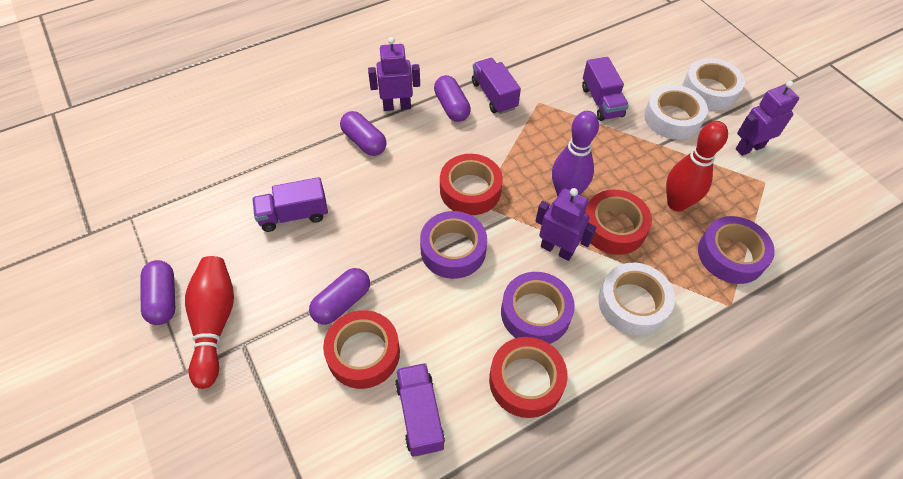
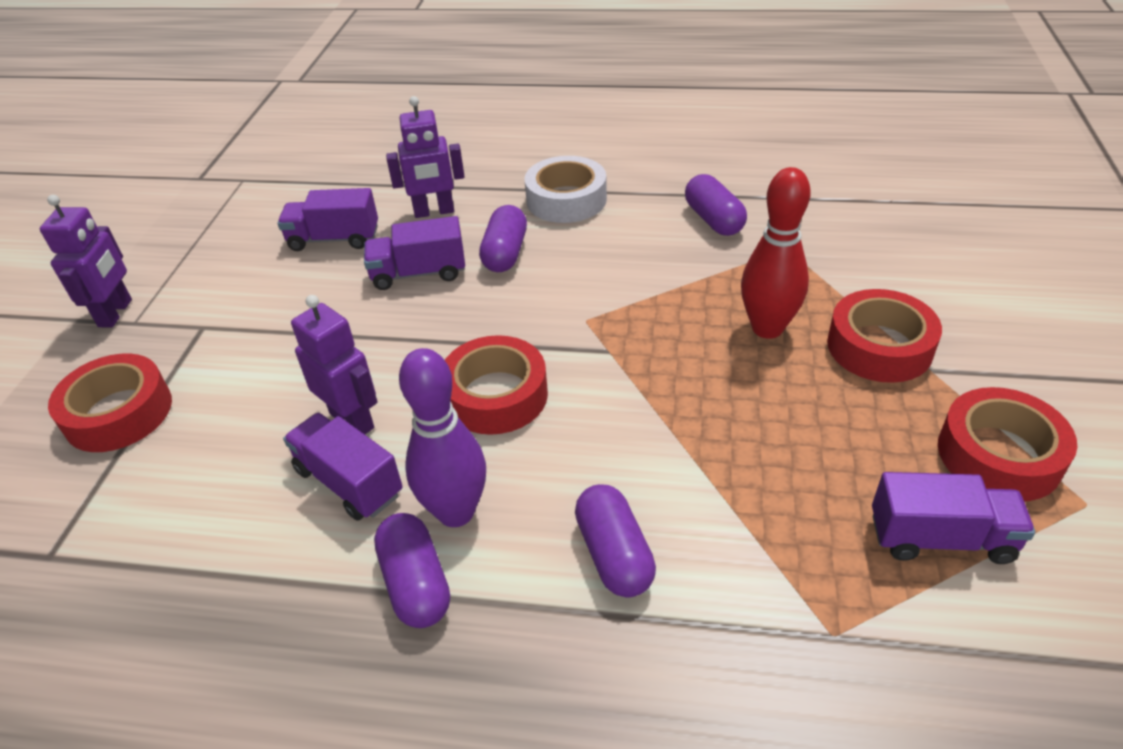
purple tape: [420,211,487,279] [501,272,575,344] [698,216,775,284] = 3 -> none = 0
red bowling pin: [185,256,234,389] [666,121,728,212] = 2 -> [741,167,811,339] = 1
white tape: [598,263,675,335] [644,85,708,140] [682,58,745,110] = 3 -> [525,156,607,223] = 1

